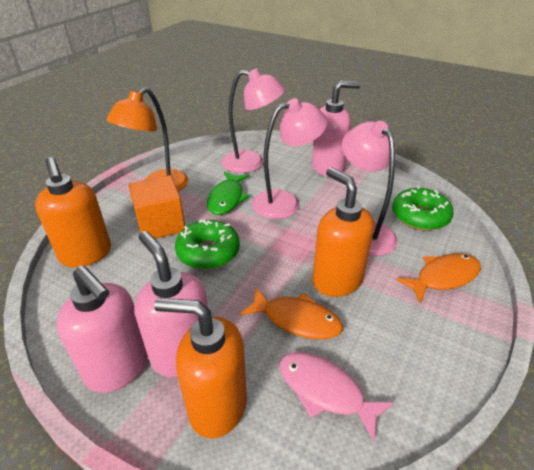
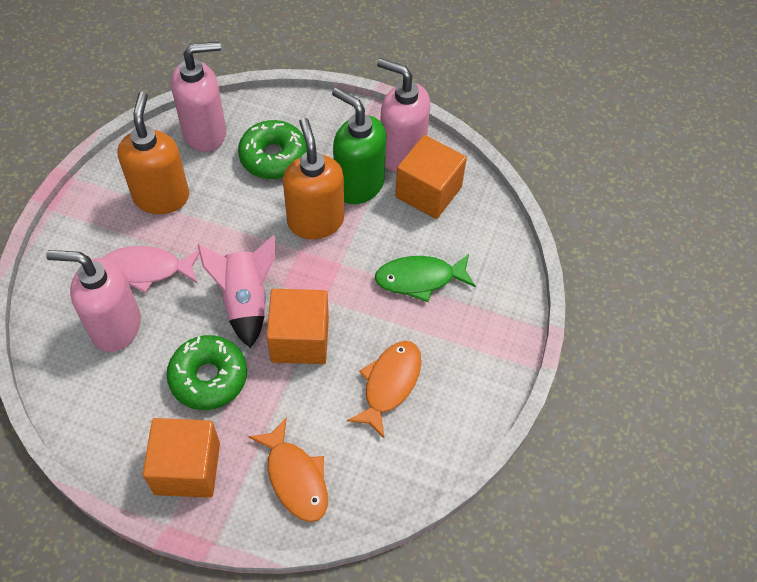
green soap dispenser: none = 0 -> [332,87,386,204] = 1
orange cube: [129,175,185,239] = 1 -> [143,418,220,498] [267,289,329,364] [395,135,467,219] = 3
orange lamp: [106,87,188,192] = 1 -> none = 0
orange soap dispenser: [35,157,111,267] [154,298,247,439] [313,167,374,297] = 3 -> [118,91,189,214] [283,118,344,239] = 2
pink lamp: [221,69,285,173] [252,98,327,219] [342,121,398,256] = 3 -> none = 0
pink rocket: none = 0 -> [198,235,275,348] = 1

